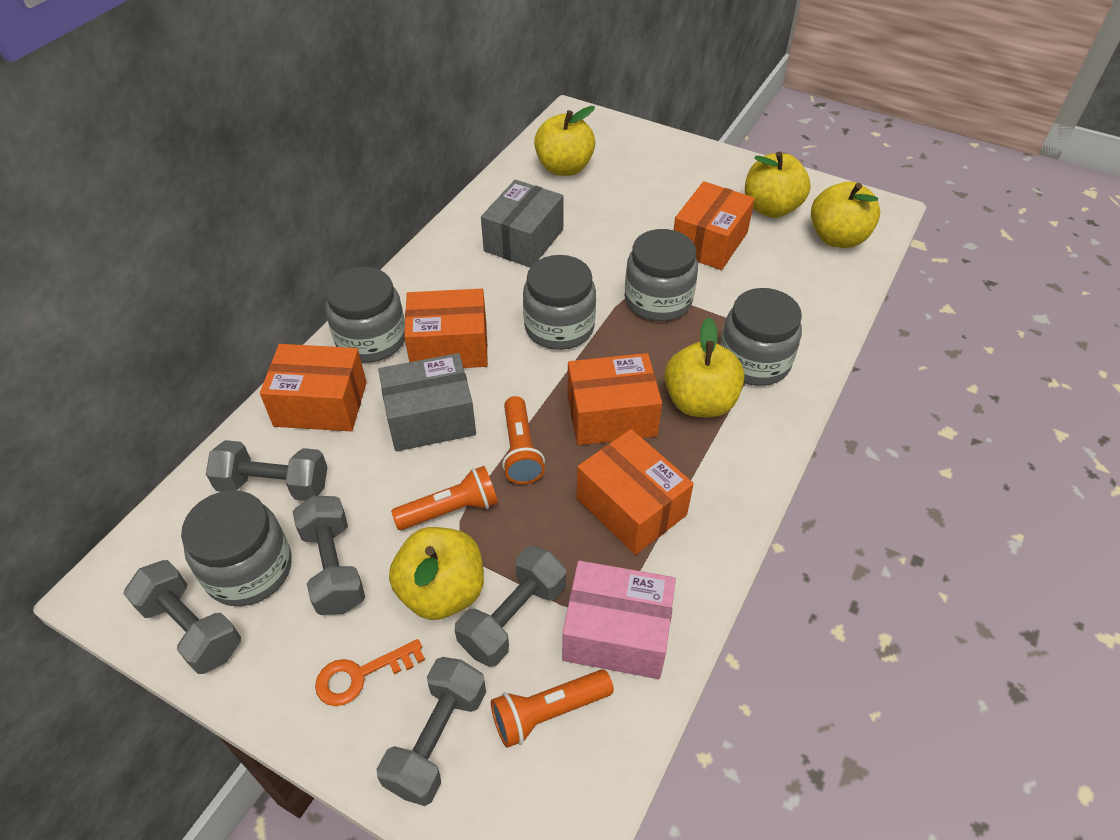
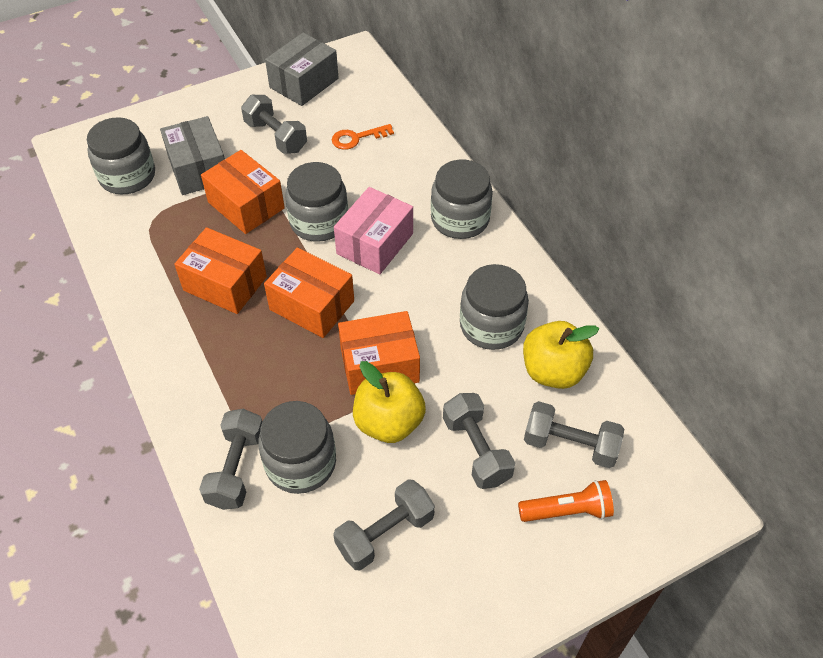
orange box: [260,344,367,431] [404,289,488,368] [567,353,662,445] [577,429,694,555] [674,181,755,270] = 5 -> [174,227,267,314] [201,150,285,234] [264,247,354,338] [338,311,420,395] = 4
orange flashlight: [391,466,498,530] [491,670,614,748] [502,396,545,484] = 3 -> [518,480,614,522] = 1
yellow apple: [389,527,484,620] [534,106,595,176] [664,317,745,417] [745,151,811,218] [811,181,880,248] = 5 -> [353,361,426,443] [523,321,599,389] = 2

